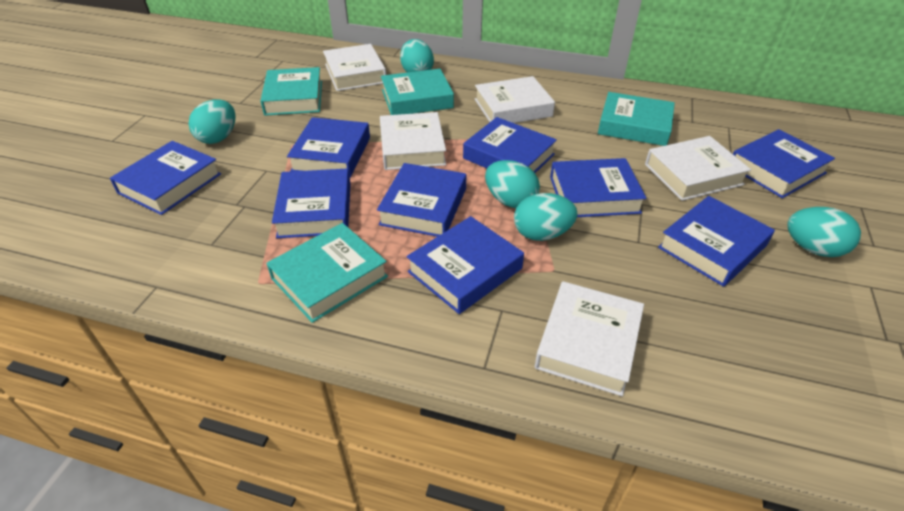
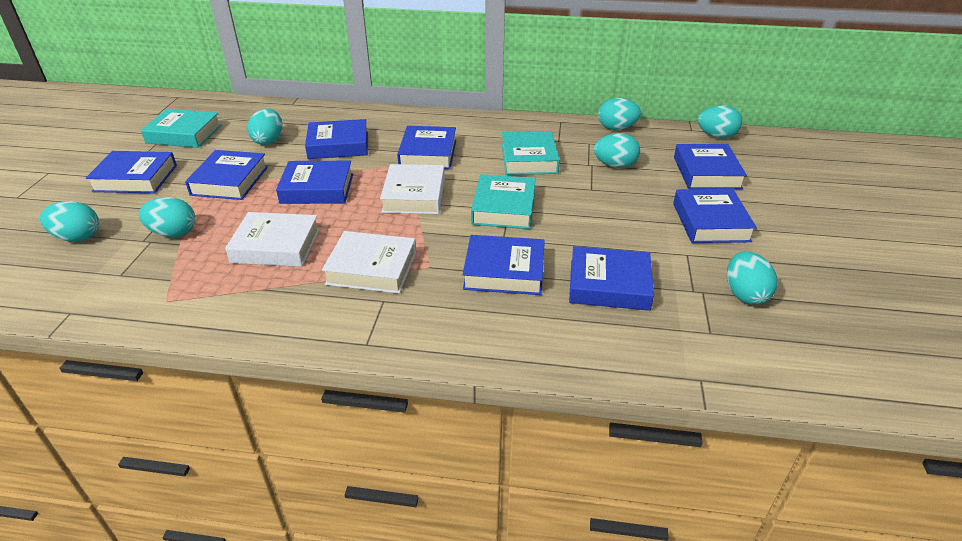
turquoise book: [260,67,322,116] [266,223,388,323] [381,69,454,115] [598,92,675,146] = 4 -> [141,109,222,148] [471,174,536,229] [502,131,560,175] = 3
turquoise egg: [188,99,236,144] [400,39,434,72] [485,160,540,208] [514,193,577,241] [787,207,861,257] = 5 -> [40,201,99,242] [139,197,195,237] [247,109,283,145] [594,133,640,168] [598,98,641,130] [698,105,742,138] [727,251,778,305] = 7
white book: [323,44,386,91] [380,112,446,170] [475,76,555,123] [535,281,644,396] [645,136,751,201] = 5 -> [225,212,320,267] [322,231,416,294] [380,164,445,214] = 3

